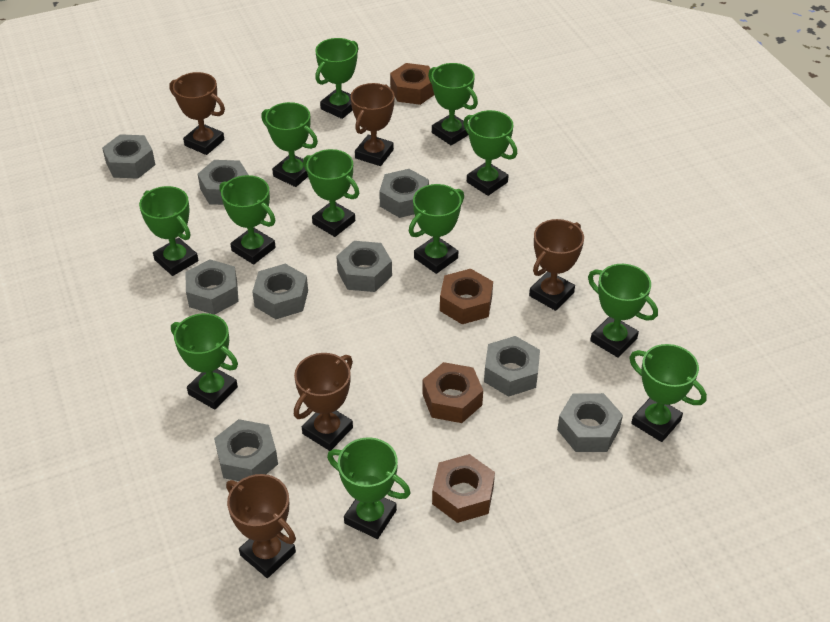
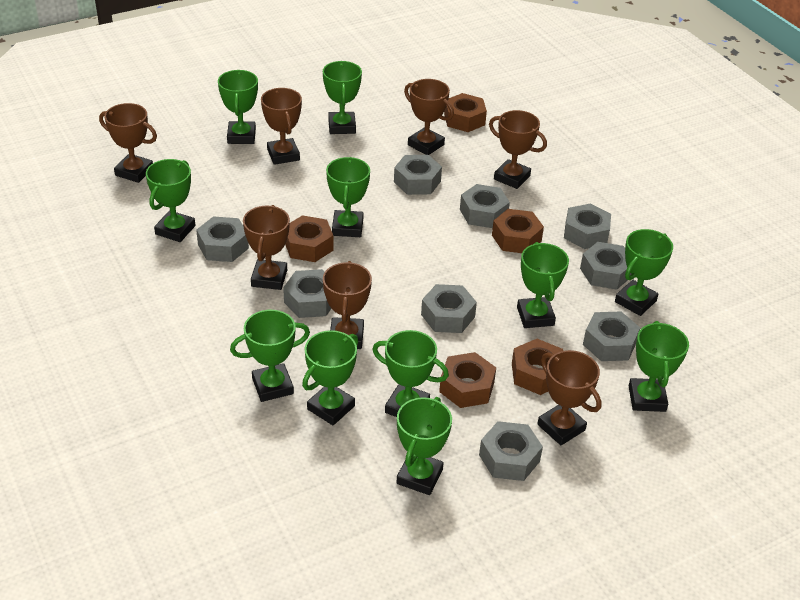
brown nut: [390,63,434,105] [423,362,483,423] [432,454,495,523] [440,269,493,324] = 4 -> [285,215,333,262] [439,352,496,408] [444,93,487,132] [492,209,544,253] [512,339,563,395] = 5
brown trophy: [169,72,225,155] [226,474,296,578] [294,353,353,451] [351,83,395,166] [529,219,584,311] = 5 -> [99,103,157,183] [243,205,290,290] [261,88,302,165] [323,261,372,349] [404,79,454,155] [489,110,547,189] [537,350,602,445] = 7
green trophy: [139,186,198,276] [171,313,238,410] [220,175,276,265] [261,102,318,187] [303,149,359,237] [315,38,358,119] [327,437,411,539] [409,184,464,274] [428,63,478,145] [463,110,517,196] [588,264,658,358] [629,344,707,442] = 12 -> [146,159,195,242] [218,70,258,144] [230,310,310,402] [302,330,358,425] [323,61,362,134] [326,157,370,237] [372,330,449,417] [396,397,452,495] [517,242,569,328] [615,229,673,316] [629,321,689,412] = 11

